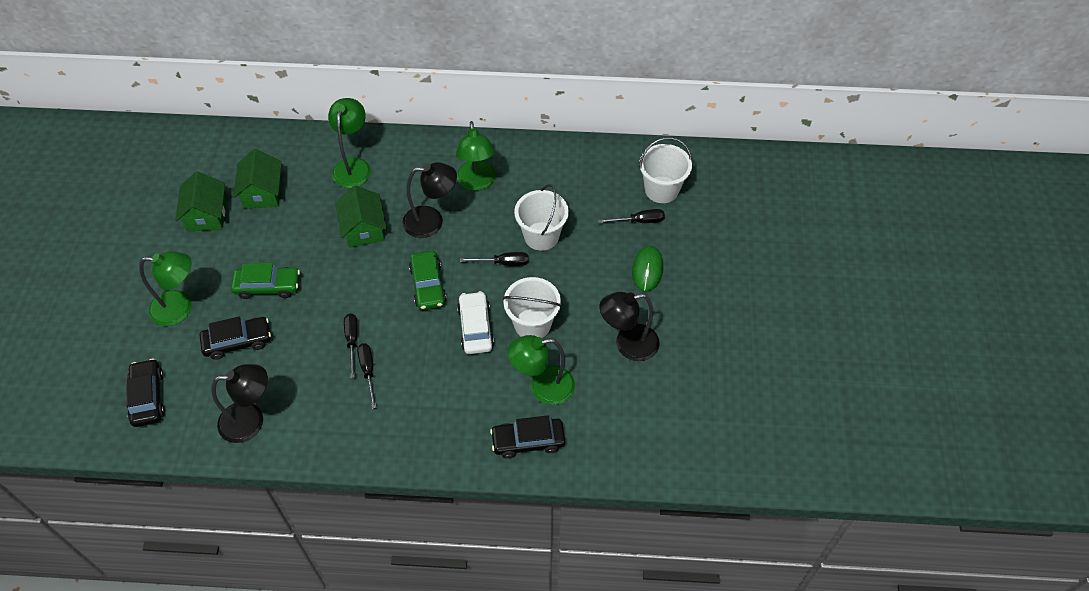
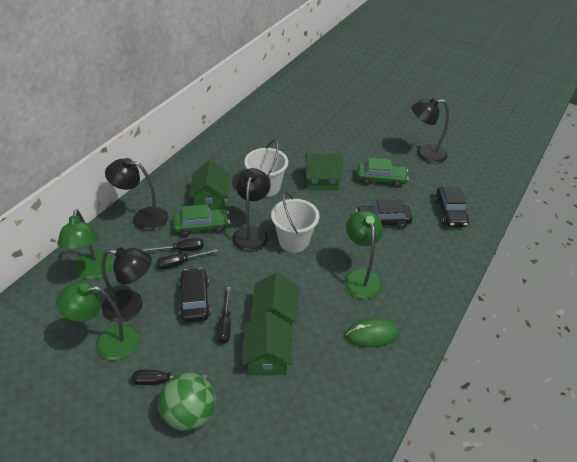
black lamp: [211,364,268,443] [402,162,457,238] [599,292,660,361] = 3 -> [101,247,152,322] [105,158,168,231] [232,168,271,252] [412,97,449,164] = 4
green ball: none = 0 -> [158,373,216,431] = 1
green house: [175,171,226,232] [233,149,282,208] [335,186,387,248] = 3 -> [189,160,230,210] [242,311,293,375] [250,272,299,326] [305,153,343,190] = 4
green lamp: [139,251,192,326] [328,98,371,188] [456,121,495,191] [507,335,575,405] = 4 -> [56,282,139,361] [57,209,113,280] [344,211,383,299] = 3
white bucket: [503,277,562,338] [514,184,569,251] [639,137,692,203] = 3 -> [244,140,288,197] [271,192,319,252] = 2
white car: [457,291,494,354] = 1 -> none = 0

